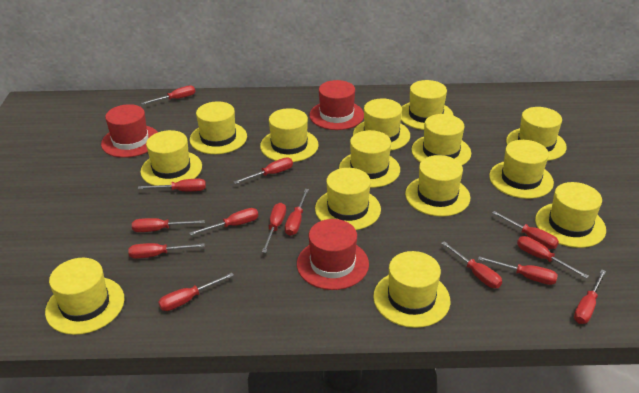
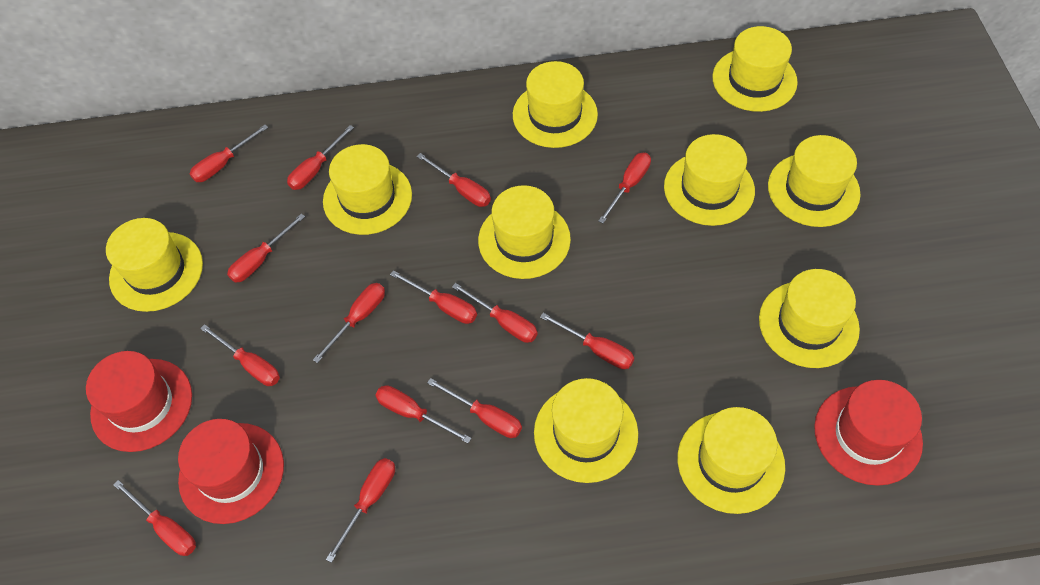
yellow hat: [45,258,124,335] [140,130,202,186] [190,101,247,154] [260,108,319,162] [315,168,381,230] [339,130,400,188] [353,98,410,151] [373,251,450,328] [401,80,454,130] [405,155,471,216] [411,114,471,165] [489,140,554,199] [506,107,567,161] [535,182,606,248] = 14 -> [106,218,203,312] [323,144,412,235] [478,185,571,279] [513,61,598,148] [534,378,638,483] [664,134,755,226] [678,407,785,514] [712,26,798,112] [759,269,860,368] [768,135,861,227] = 10

